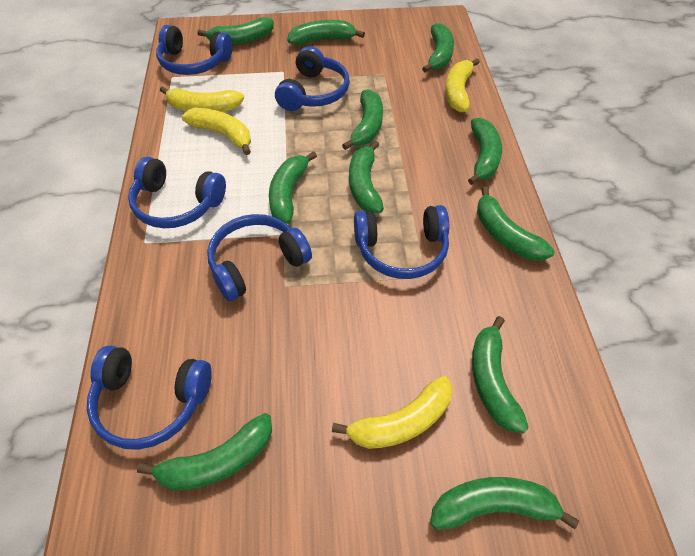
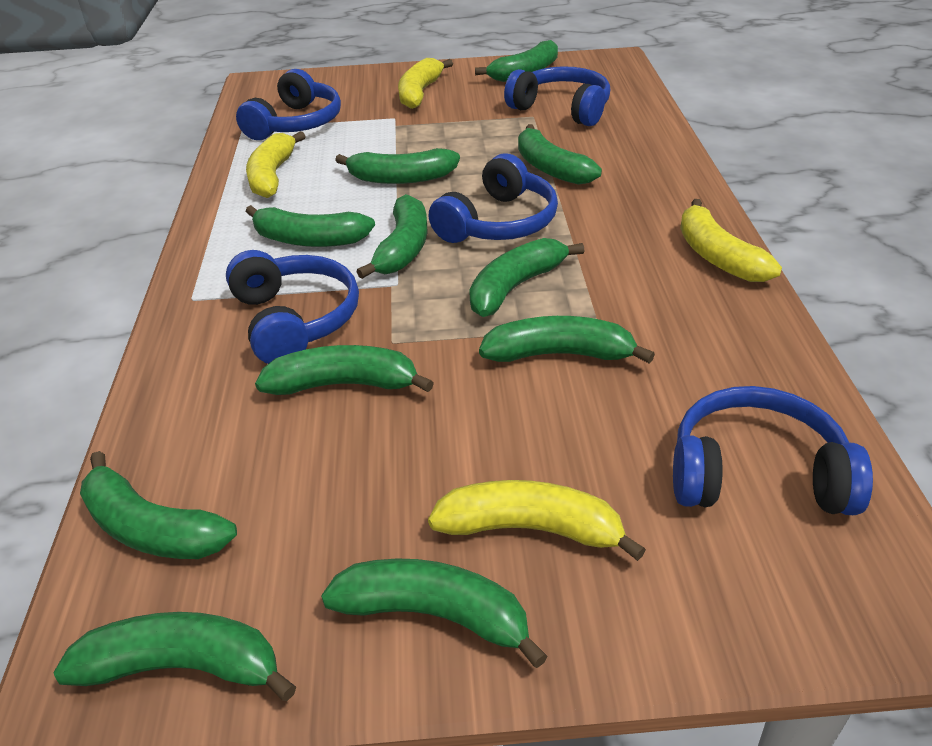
blue headphones: [87,345,212,450] [128,157,226,228] [156,25,232,75] [207,214,312,301] [275,46,350,111] [354,205,449,279] = 6 -> [226,250,359,364] [236,69,341,140] [429,153,558,243] [504,66,610,126] [673,386,873,515] = 5

